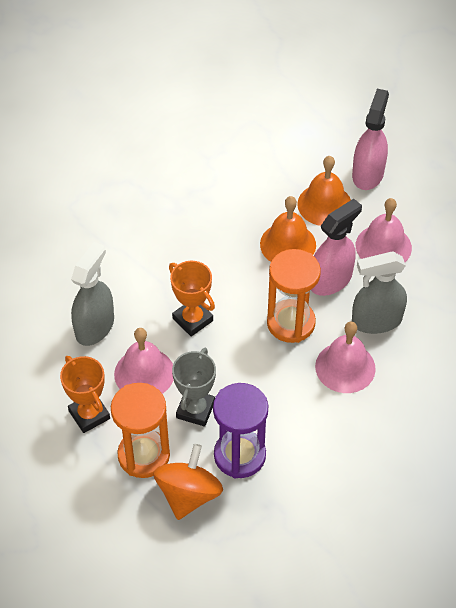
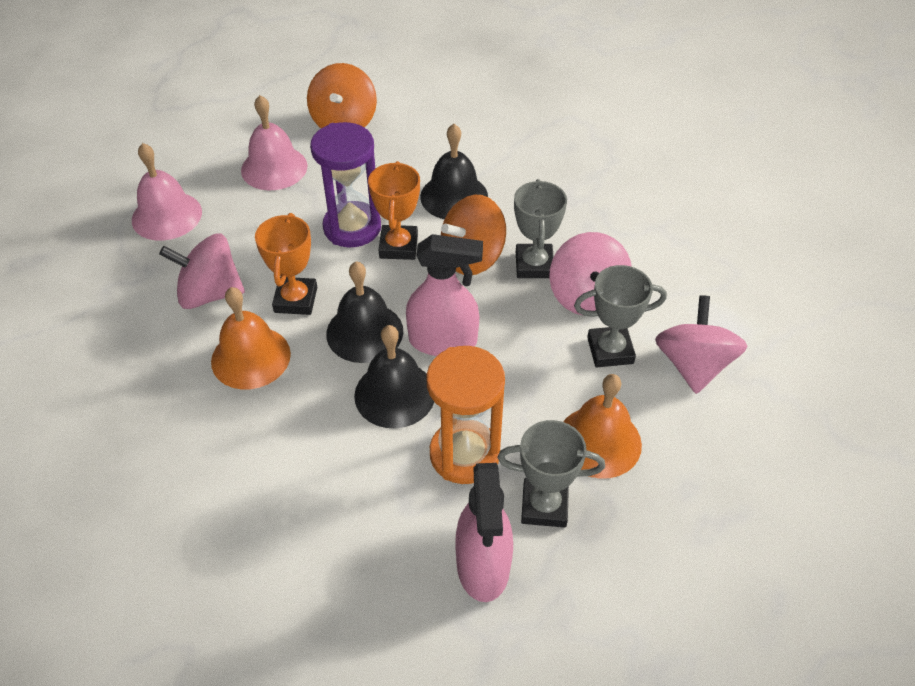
black bell: none = 0 -> [326,261,403,363] [354,325,434,428] [420,124,488,219] = 3
grey spray bottle: [71,242,114,346] [352,252,407,334] = 2 -> none = 0
grey trophy: [172,348,216,427] = 1 -> [497,420,605,528] [514,179,567,278] [574,265,667,368] = 3
orange hourglass: [111,383,170,478] [267,249,321,343] = 2 -> [426,346,505,484] = 1
orange spinning top: [153,444,223,520] = 1 -> [307,63,377,128] [441,195,506,275] = 2
pink bell: [114,328,174,394] [315,322,376,393] [356,198,412,262] = 3 -> [132,143,202,241] [241,95,308,190] = 2
pink spinning top: none = 0 -> [159,234,245,309] [549,232,632,316] [655,295,748,394] = 3

